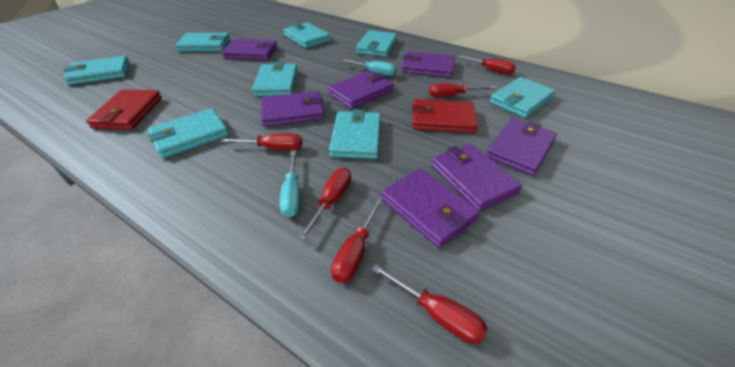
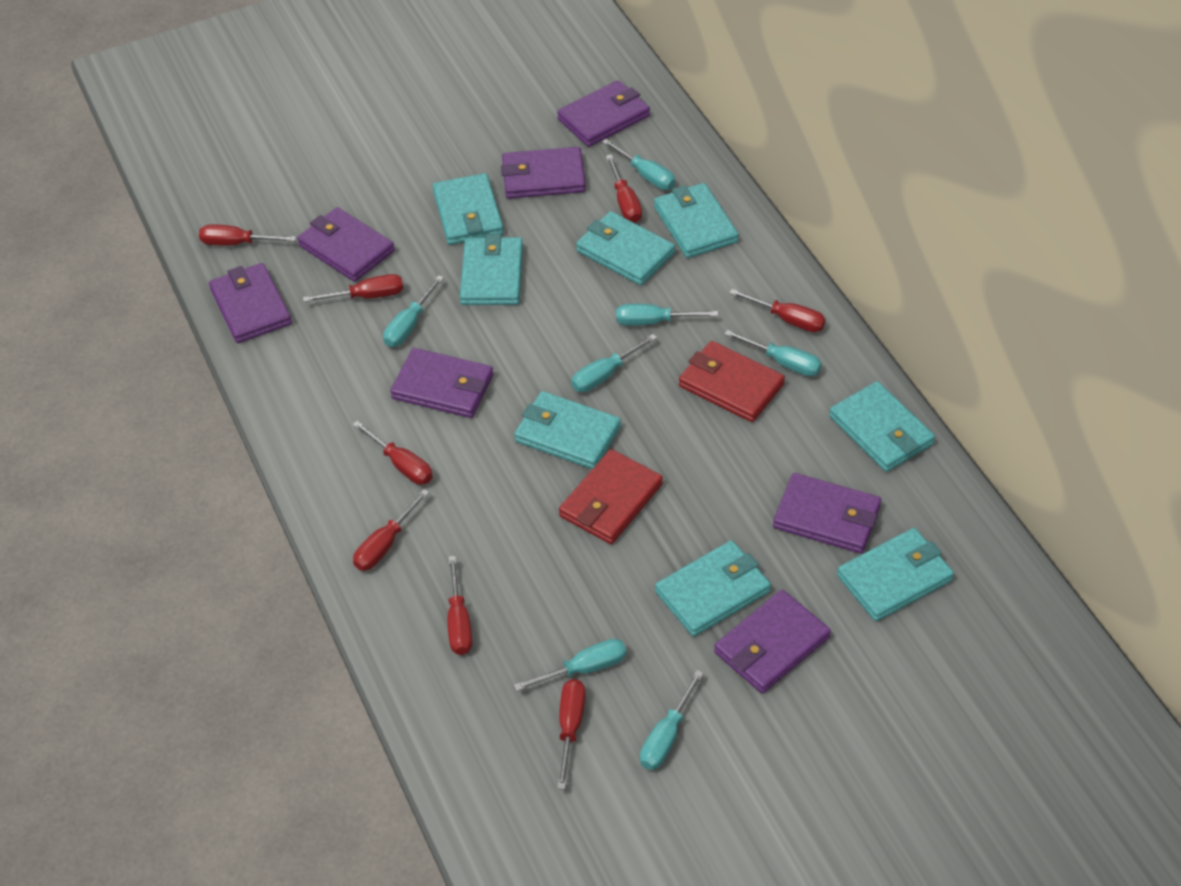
red screwdriver: [220,134,302,150] [298,168,351,240] [331,197,383,283] [371,264,487,344] [429,83,495,97] [456,55,516,74] = 6 -> [199,225,296,245] [303,274,403,302] [352,421,433,485] [353,489,430,571] [448,556,472,655] [557,679,585,790] [606,155,642,223] [729,289,826,332] = 8
turquoise screwdriver: [279,150,300,217] [340,59,397,76] = 2 -> [383,275,444,347] [514,639,627,692] [571,334,657,392] [602,139,675,190] [616,304,718,326] [640,670,704,770] [724,330,822,376] = 7

